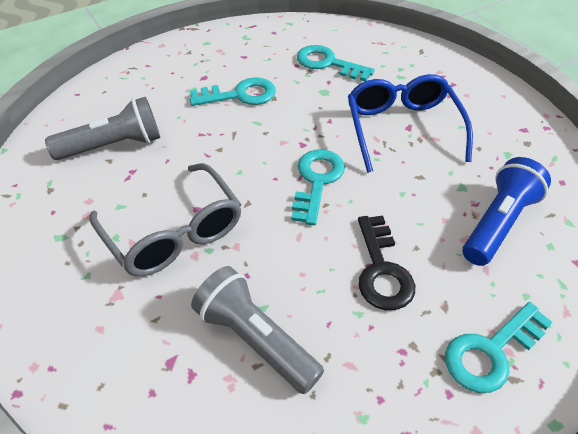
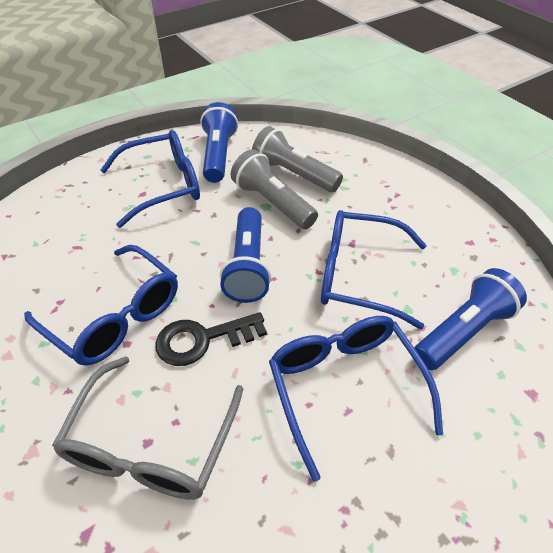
blue flashlight: [462,157,551,266] = 1 -> [200,102,238,183] [220,207,271,303] [415,268,527,370] = 3
blue glasses: [348,74,473,173] = 1 -> [24,245,178,366] [101,130,200,228] [269,316,443,482] [321,210,427,329] = 4
turquoise key: [190,77,276,106] [292,149,345,225] [297,45,375,81] [445,302,553,393] = 4 -> none = 0

